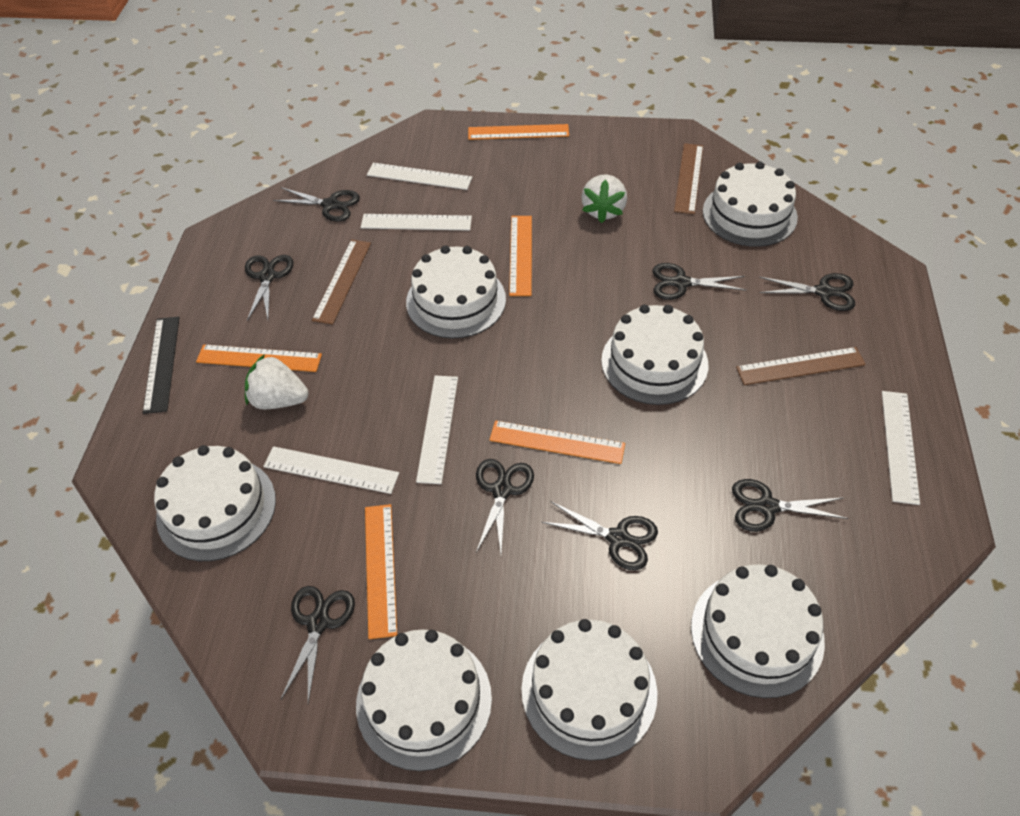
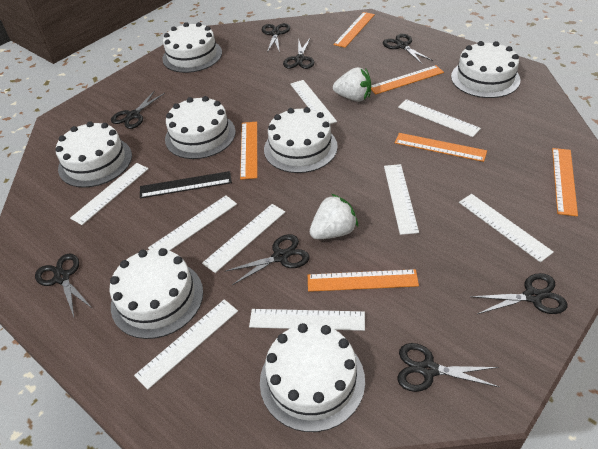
brown ruler: [312,240,371,325] [674,143,703,214] [736,347,866,385] = 3 -> none = 0
orange ruler: [196,344,322,372] [365,504,397,639] [468,124,569,140] [489,420,625,464] [509,216,532,296] = 5 -> [240,122,257,180] [308,269,419,292] [334,12,375,48] [371,65,444,95] [395,133,487,162] [552,148,578,216] = 6
white ruler: [263,446,399,494] [361,214,472,231] [367,163,472,190] [416,376,458,484] [882,391,920,505] = 5 -> [70,163,149,225] [134,299,238,390] [148,195,237,251] [202,204,285,273] [249,309,365,331] [290,80,337,124] [384,164,419,235] [398,99,481,137] [459,194,554,262] = 9

